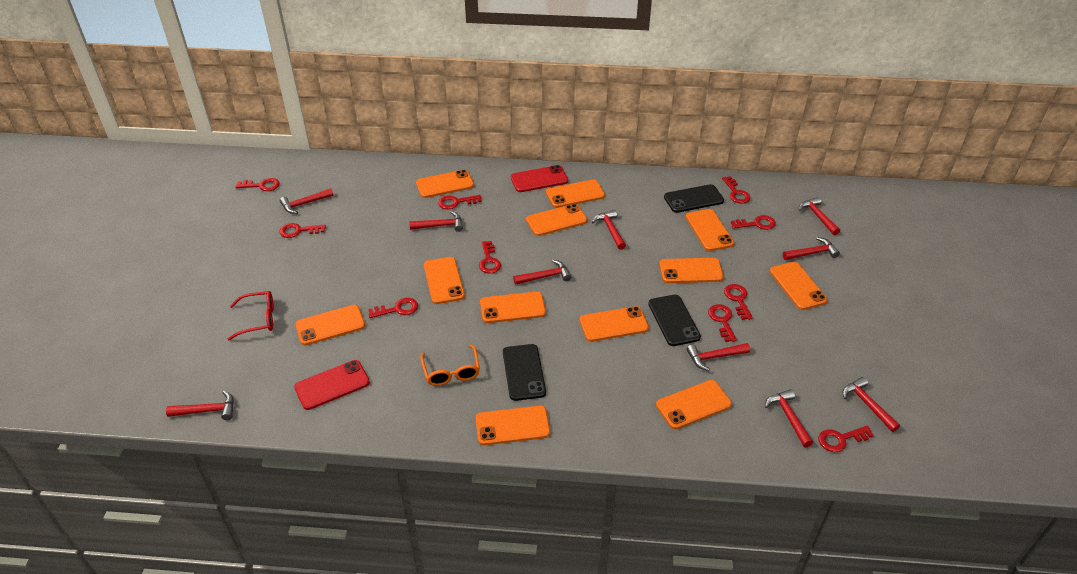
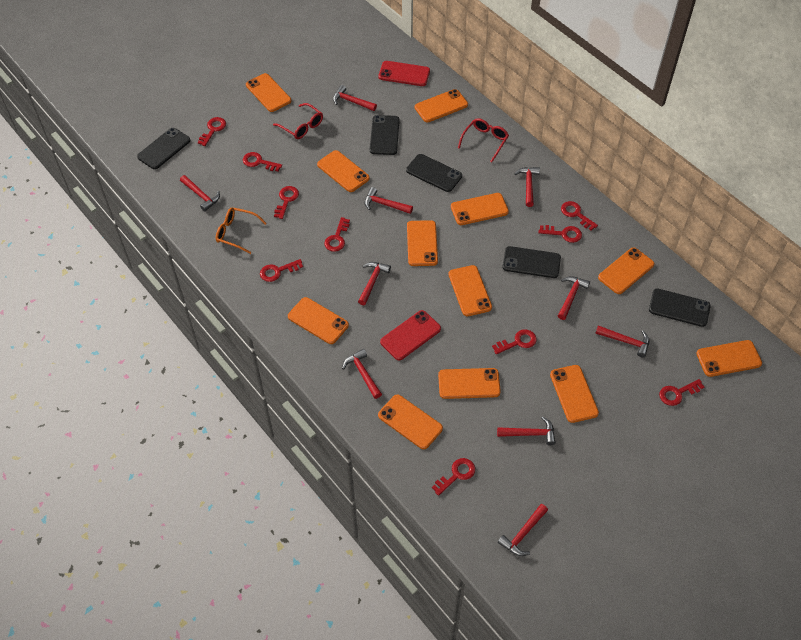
black phone: [503,344,546,401] [648,294,701,346] [664,184,724,213] = 3 -> [137,128,190,169] [370,115,400,155] [406,154,462,192] [503,246,561,278] [649,289,711,327] = 5
red glasses: [228,291,274,341] = 1 -> [273,103,323,139] [458,118,509,162] = 2

